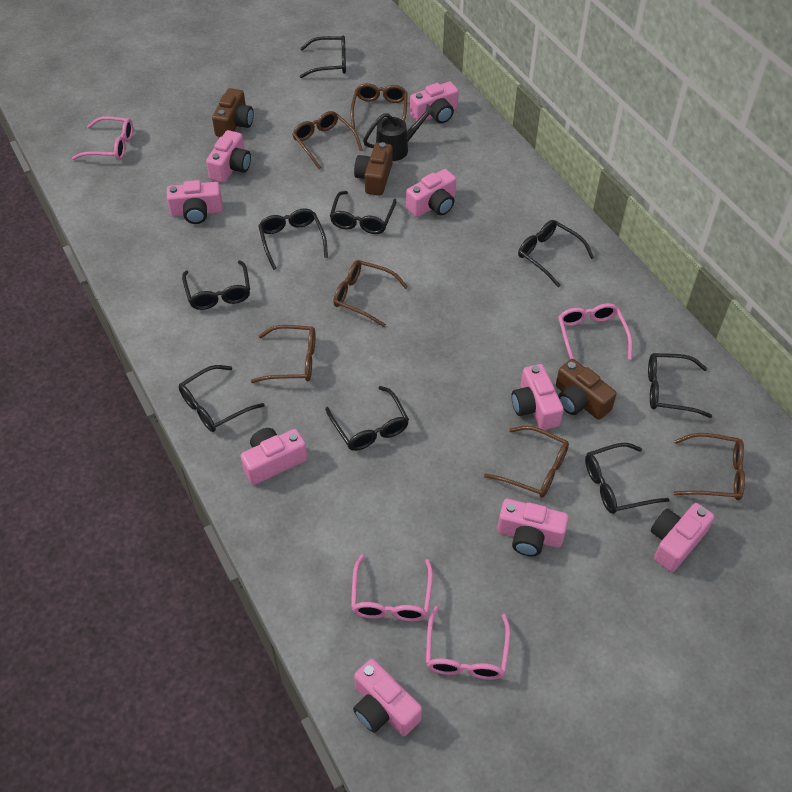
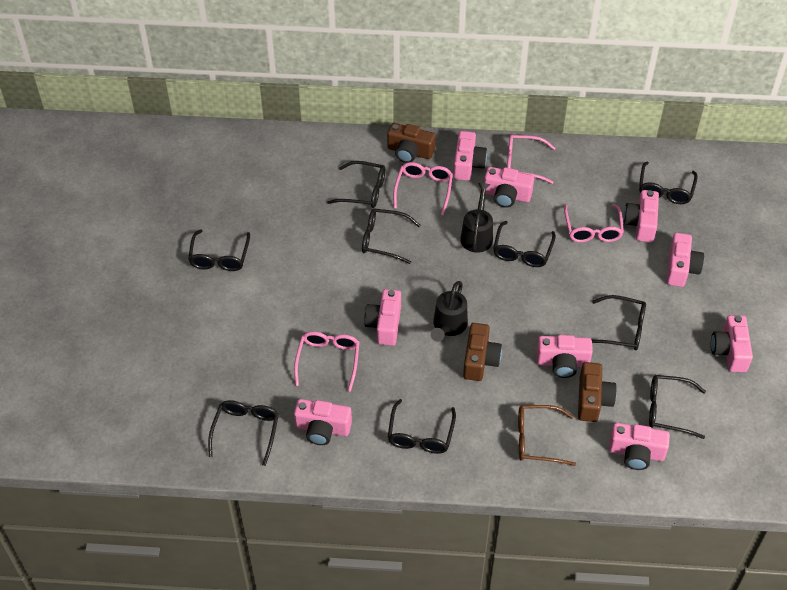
black watering can: [363,104,436,161] = 1 -> [431,281,468,342] [460,183,493,253] = 2
brown glasses: [251,325,315,383] [292,111,363,169] [333,260,408,327] [350,83,408,129] [484,426,569,498] [674,433,745,500] = 6 -> [518,405,576,466] = 1

